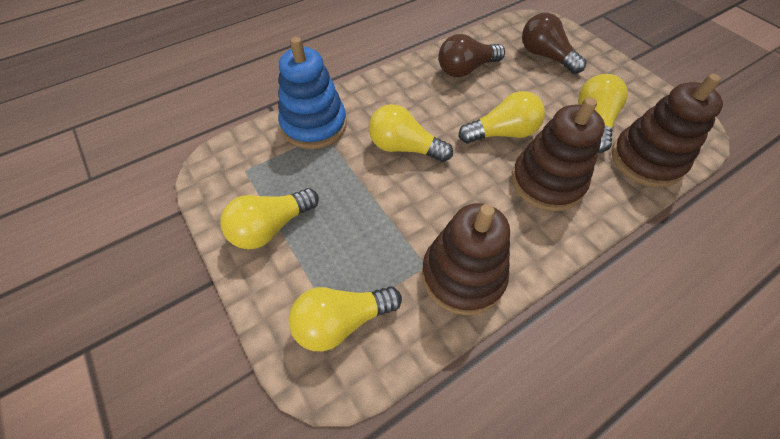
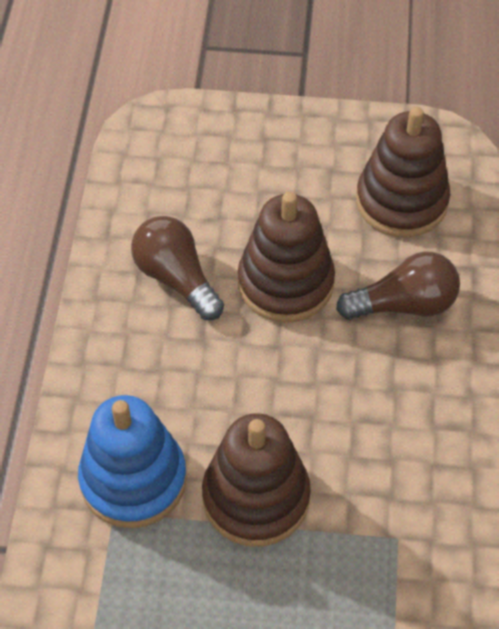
yellow light bulb: [221,188,319,249] [288,286,402,351] [369,104,453,162] [458,91,545,143] [578,74,628,153] = 5 -> none = 0

